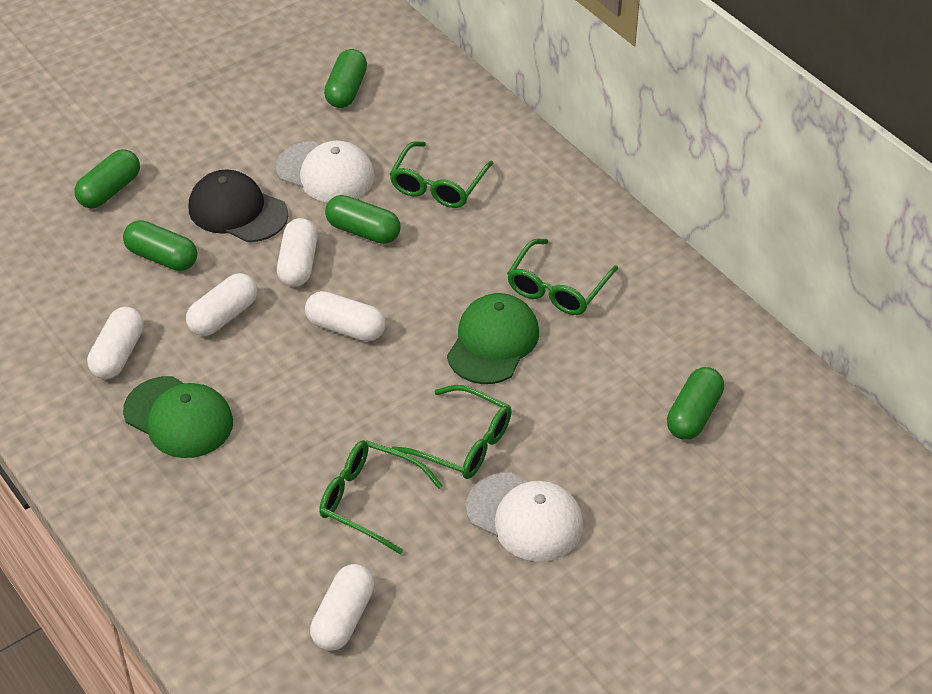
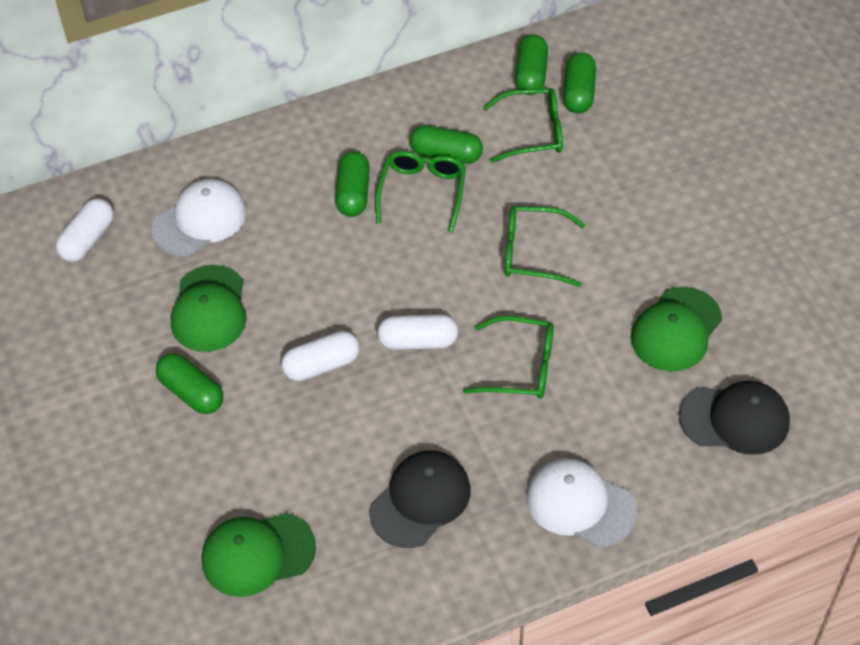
black cap: [189,169,288,242] = 1 -> [369,450,471,548] [679,381,790,455] = 2
green cap: [123,376,233,458] [447,293,539,384] = 2 -> [171,265,247,352] [202,513,316,597] [631,287,722,372] = 3
white capsule: [87,307,144,379] [186,273,257,336] [277,218,318,287] [305,291,385,341] [310,564,374,651] = 5 -> [56,198,114,262] [281,331,360,381] [377,314,458,350] = 3

